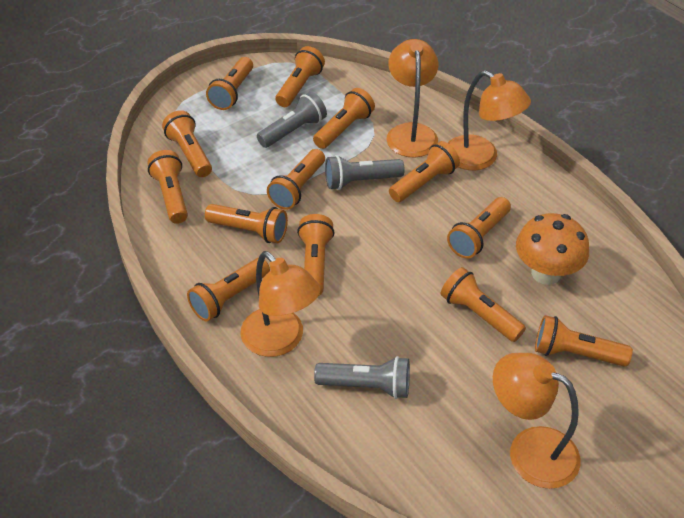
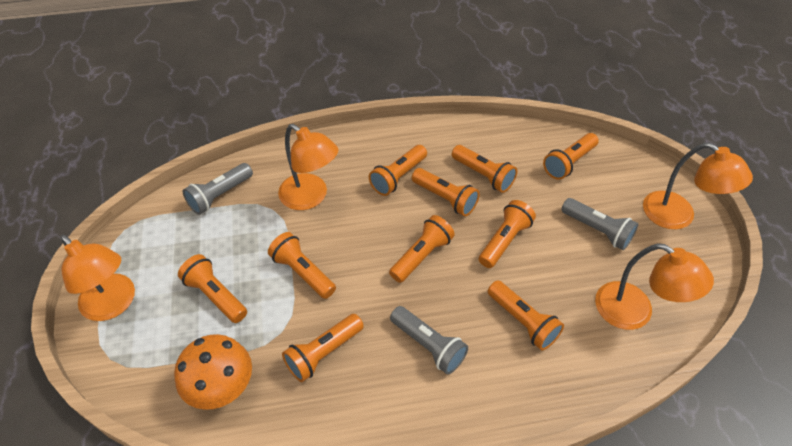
orange flashlight: [147,150,188,224] [162,110,212,177] [187,258,270,322] [205,204,288,243] [206,57,253,110] [267,149,325,210] [276,46,325,107] [297,214,335,296] [313,88,375,149] [389,141,460,202] [440,267,526,342] [447,197,511,259] [535,315,633,367] = 13 -> [178,254,247,323] [268,232,336,299] [282,314,364,382] [369,145,427,196] [389,215,455,283] [412,168,480,216] [452,145,517,193] [479,200,536,268] [488,280,564,350] [543,133,599,180] = 10

